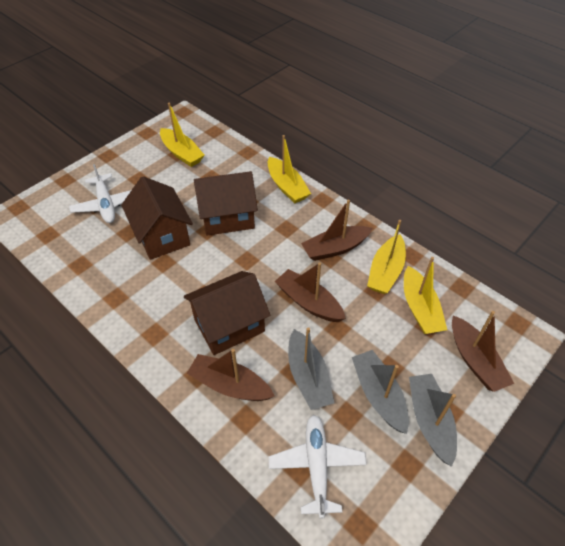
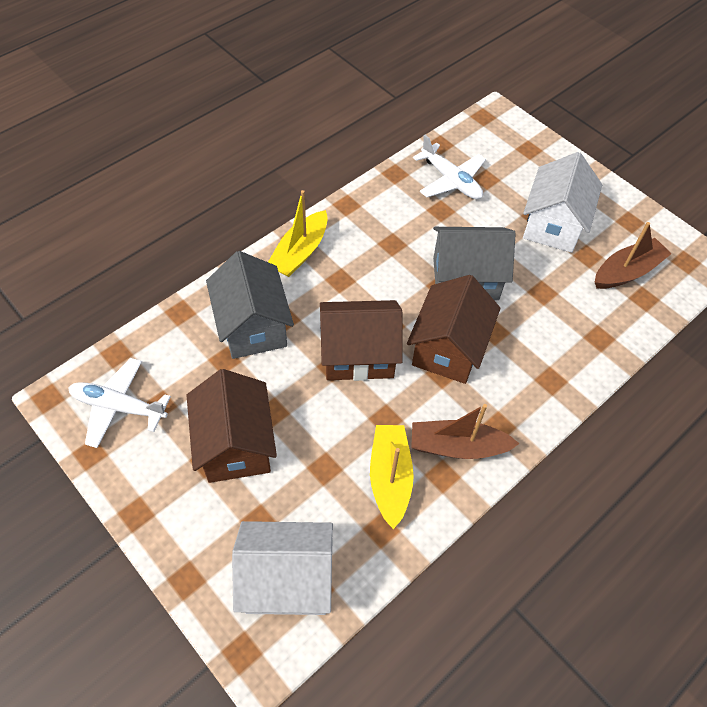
brown boat: [186,349,275,401] [275,262,346,322] [301,200,373,261] [452,311,514,392] = 4 -> [411,404,520,459] [595,222,672,289] = 2
grey boat: [288,327,334,410] [352,350,409,434] [409,374,457,467] = 3 -> none = 0
grey house: none = 0 -> [206,251,294,359] [433,227,516,300] = 2
white house: none = 0 -> [232,521,333,615] [523,152,602,253] = 2
yellow boat: [160,103,205,167] [268,135,311,203] [367,220,406,294] [404,257,447,334] = 4 -> [268,190,328,277] [370,425,414,529] = 2

